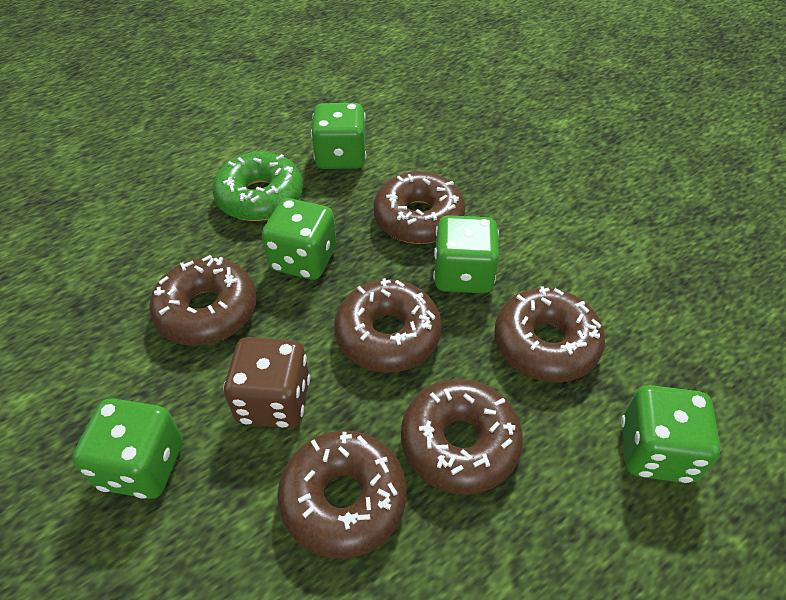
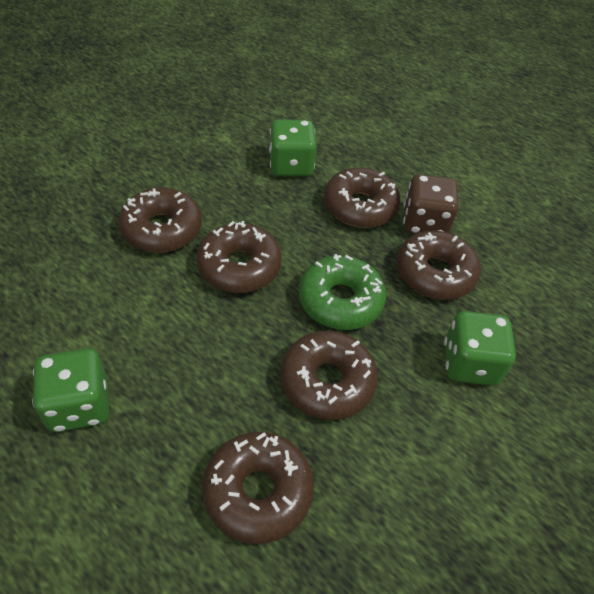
green dice: [72,398,183,499] [262,198,336,280] [311,103,366,169] [433,215,499,293] [621,385,721,483] = 5 -> [32,348,109,432] [269,119,317,177] [444,311,516,386] = 3

